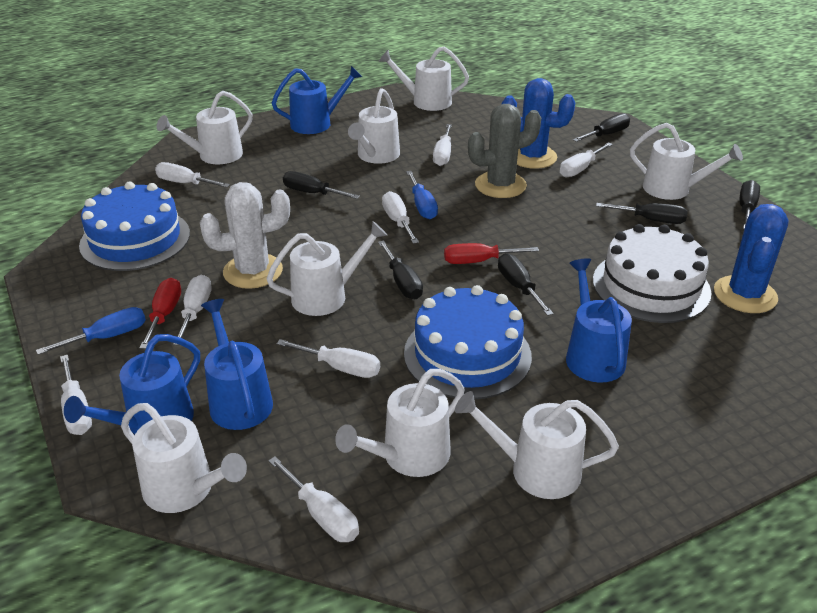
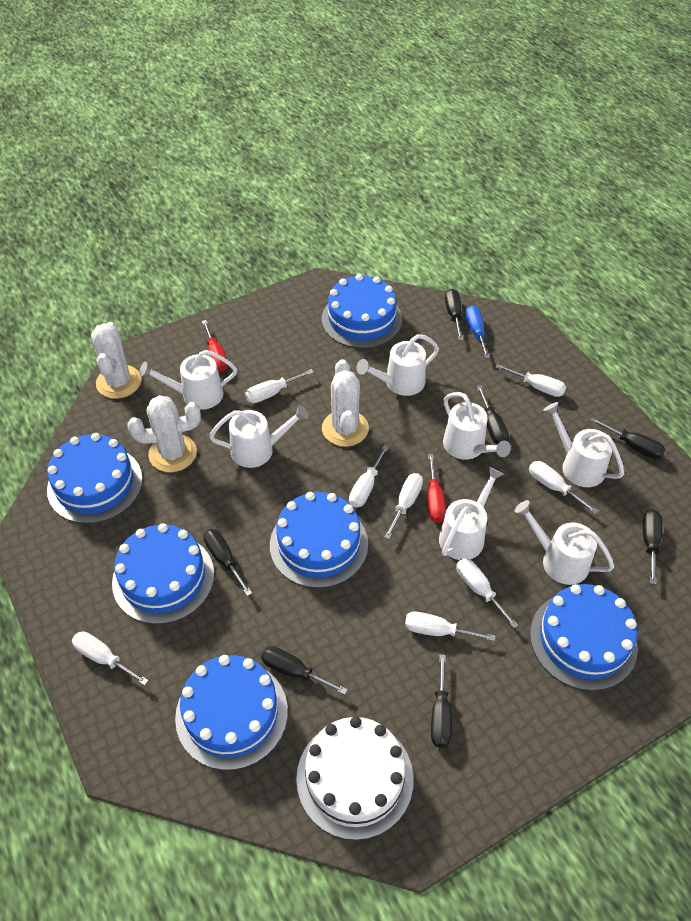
black screwdriver: [283,171,360,199] [378,241,423,299] [498,253,554,316] [573,113,630,142] [596,203,688,224] [740,180,760,229] = 6 -> [203,529,252,596] [261,646,348,695] [431,654,452,748] [445,289,463,340] [477,386,509,444] [590,417,665,459] [643,510,662,584] = 7
blue cactus: [502,78,575,169] [714,204,789,313] = 2 -> none = 0
blue cake: [79,181,190,271] [404,285,532,399] = 2 -> [47,433,143,524] [112,523,214,624] [175,655,288,770] [270,492,368,588] [322,274,402,348] [530,584,638,691] = 6
blue screwdriver: [36,307,146,355] [406,171,438,219] = 2 -> [465,305,490,358] = 1
blue watering can: [64,334,200,434] [201,299,273,430] [272,66,362,134] [566,258,632,383] = 4 -> none = 0
grey cactus: [468,104,541,198] = 1 -> none = 0
white cactus: [200,182,290,289] = 1 -> [91,322,141,399] [128,395,201,472] [322,359,369,447] = 3
white watering can: [121,403,247,513] [157,91,253,164] [266,221,388,316] [335,369,465,477] [348,88,400,164] [379,46,469,111] [455,391,619,499] [630,123,743,200] = 8 -> [139,350,237,410] [209,405,309,468] [357,334,439,396] [439,467,504,560] [443,392,511,460] [514,500,614,585] [543,402,625,487] = 7

